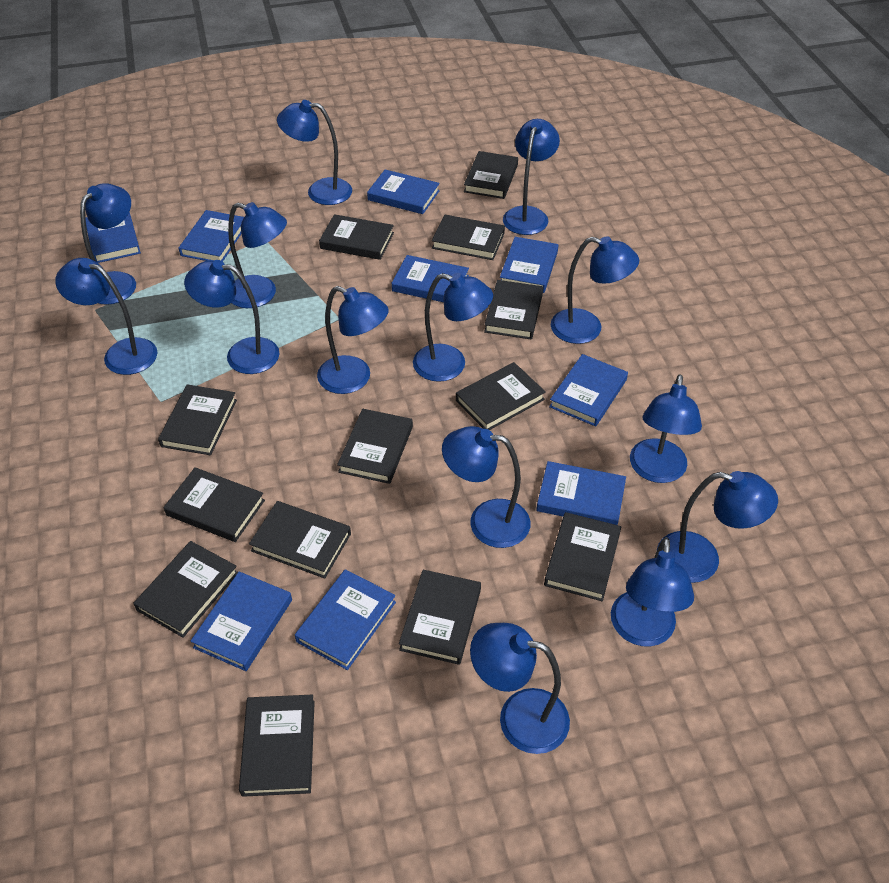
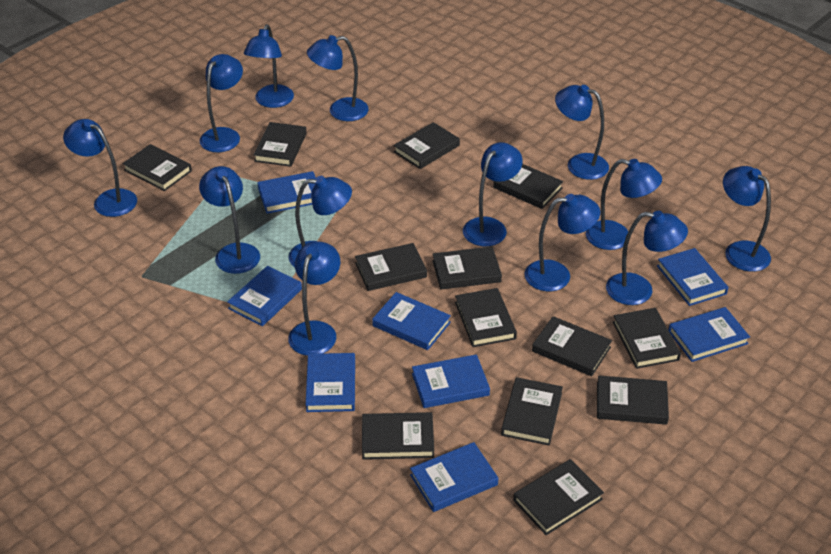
blue book: [86,212,141,263] [179,210,244,262] [191,572,292,671] [295,569,396,670] [367,169,440,214] [392,255,469,302] [500,237,558,293] [536,461,626,525] [549,354,628,427] = 9 -> [227,266,302,326] [257,171,316,214] [306,353,355,412] [372,292,451,350] [410,442,498,512] [412,354,490,408] [657,248,729,306] [668,307,750,362] = 8
blue lamp: [55,258,157,375] [80,183,136,305] [184,260,280,374] [228,202,287,308] [277,100,352,205] [317,286,389,394] [413,273,493,382] [442,426,530,548] [470,623,570,754] [503,119,560,235] [551,236,639,344] [611,537,694,647] [630,374,702,483] [657,471,778,583] = 14 -> [63,119,137,217] [199,166,260,274] [200,54,243,152] [244,24,294,108] [288,241,340,356] [289,176,352,267] [307,35,369,121] [463,142,523,246] [525,194,600,291] [555,85,609,180] [586,159,662,250] [606,211,688,305] [723,166,771,272] = 13

